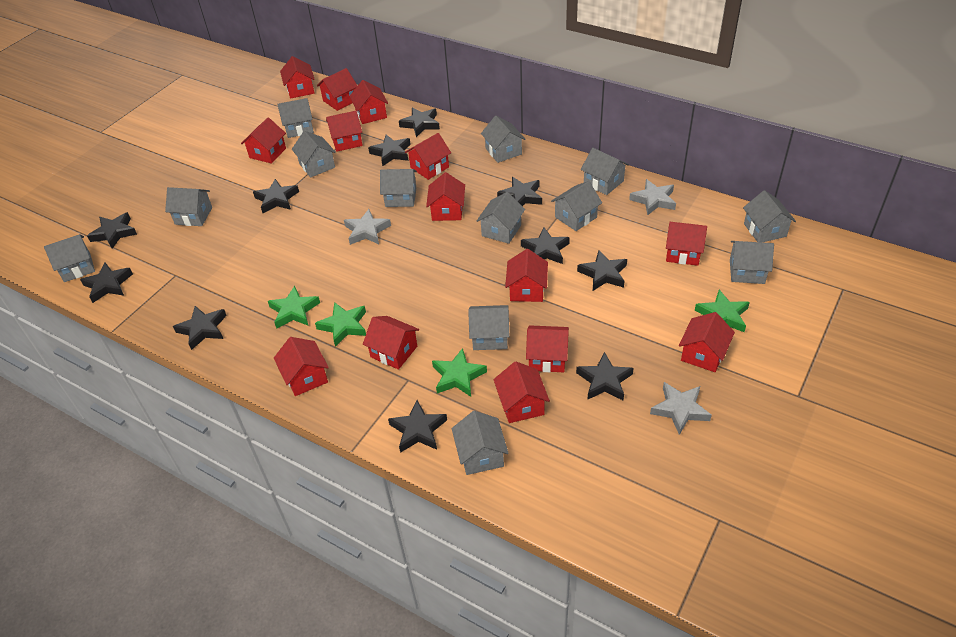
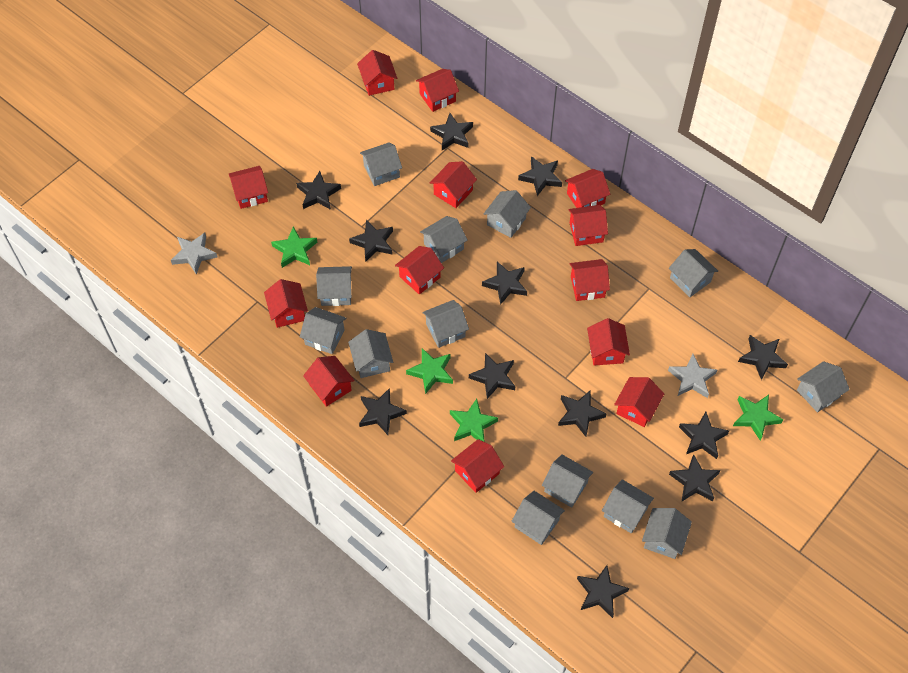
black star: [80,262,133,303] [87,212,137,249] [173,306,227,350] [253,179,299,213] [368,135,411,167] [388,400,447,453] [399,107,440,137] [497,177,542,206] [521,227,570,264] [576,352,634,400] [577,250,627,291] = 11 -> [296,171,341,210] [349,220,393,262] [359,388,407,435] [430,113,473,150] [469,353,515,399] [482,262,527,305] [518,156,562,196] [558,390,606,437] [577,565,629,618] [669,454,721,501] [679,412,729,459] [738,335,788,380] = 12
grey star: [344,209,391,245] [629,179,676,215] [650,382,712,435] = 3 -> [171,233,217,275] [668,354,717,398] = 2
red house: [241,118,286,163] [274,337,329,396] [280,56,315,99] [317,68,358,111] [326,111,363,152] [350,80,388,124] [363,316,419,370] [405,133,451,180] [426,172,465,221] [494,361,550,423] [505,249,548,302] [526,325,569,372] [666,222,707,266] [679,312,735,372] = 14 -> [229,166,268,209] [264,279,308,328] [303,356,355,407] [357,50,397,96] [395,246,444,295] [416,69,459,112] [430,161,477,208] [451,439,504,493] [565,169,610,208] [568,205,608,246] [570,259,610,301] [587,318,630,366] [614,377,664,427] = 13

